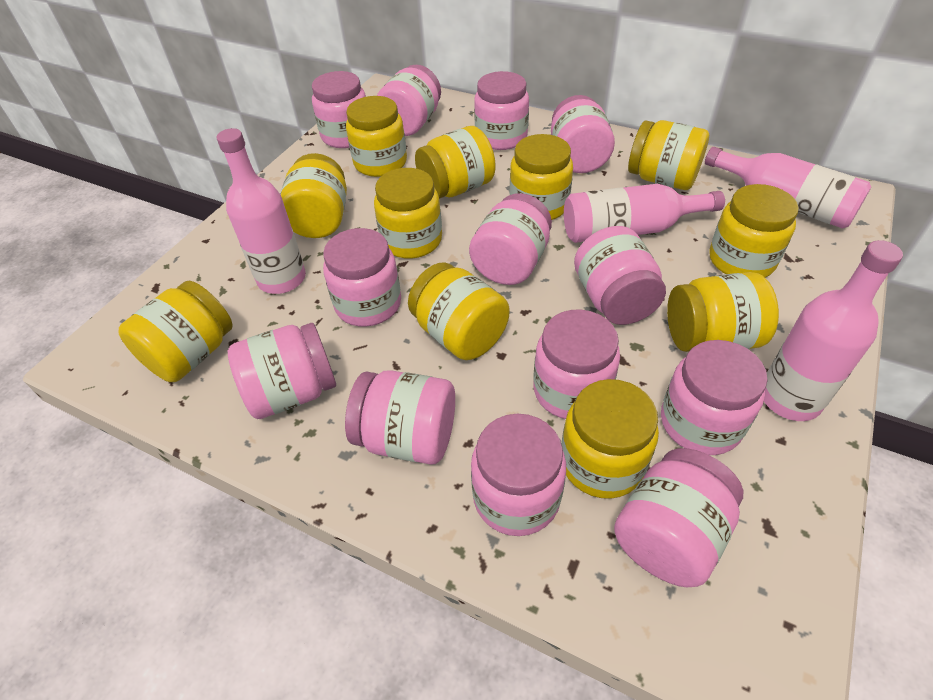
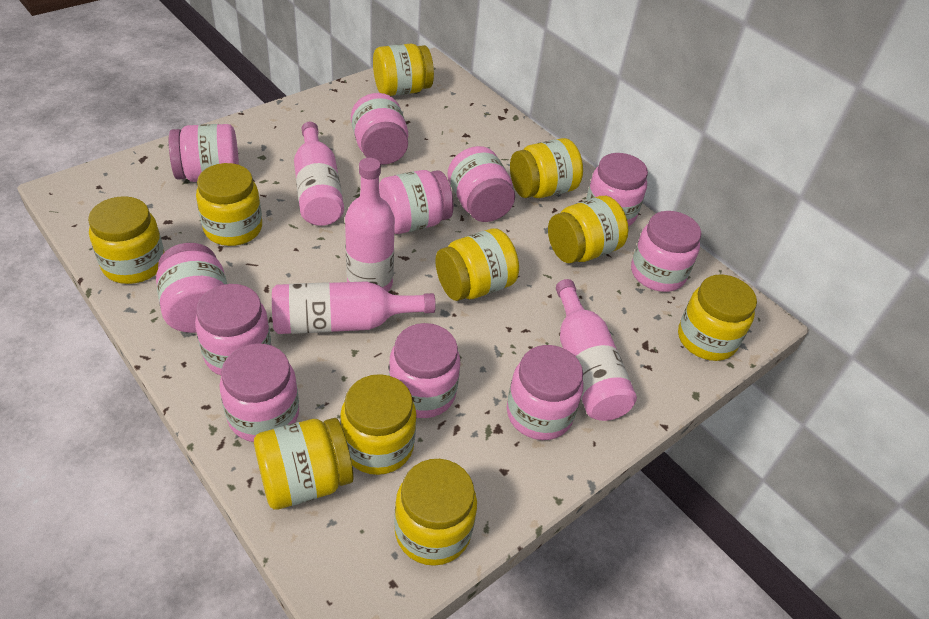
pink jar: [228,323,336,419] [312,71,366,148] [323,228,401,327] [345,370,455,465] [377,65,441,136] [469,193,552,285] [471,414,566,536] [474,71,529,150] [533,310,620,419] [551,95,615,173] [574,226,666,325] [614,448,743,587] [661,340,768,455] = 13 -> [156,243,227,333] [169,124,239,182] [195,284,272,376] [219,343,299,442] [351,93,408,165] [379,170,453,234] [389,323,460,418] [447,146,515,222] [507,345,583,440] [586,153,648,226] [631,211,701,292] = 11
yellow jar: [119,281,233,382] [281,153,347,238] [346,96,407,177] [374,168,442,259] [408,262,509,360] [415,126,496,199] [510,134,573,220] [561,379,659,499] [628,120,709,190] [667,272,779,352] [709,184,799,278] = 11 -> [88,196,164,284] [196,163,262,246] [254,418,353,510] [340,374,416,475] [373,44,434,96] [394,459,477,566] [435,229,519,301] [510,138,583,198] [548,196,628,263] [678,274,757,361] = 10

